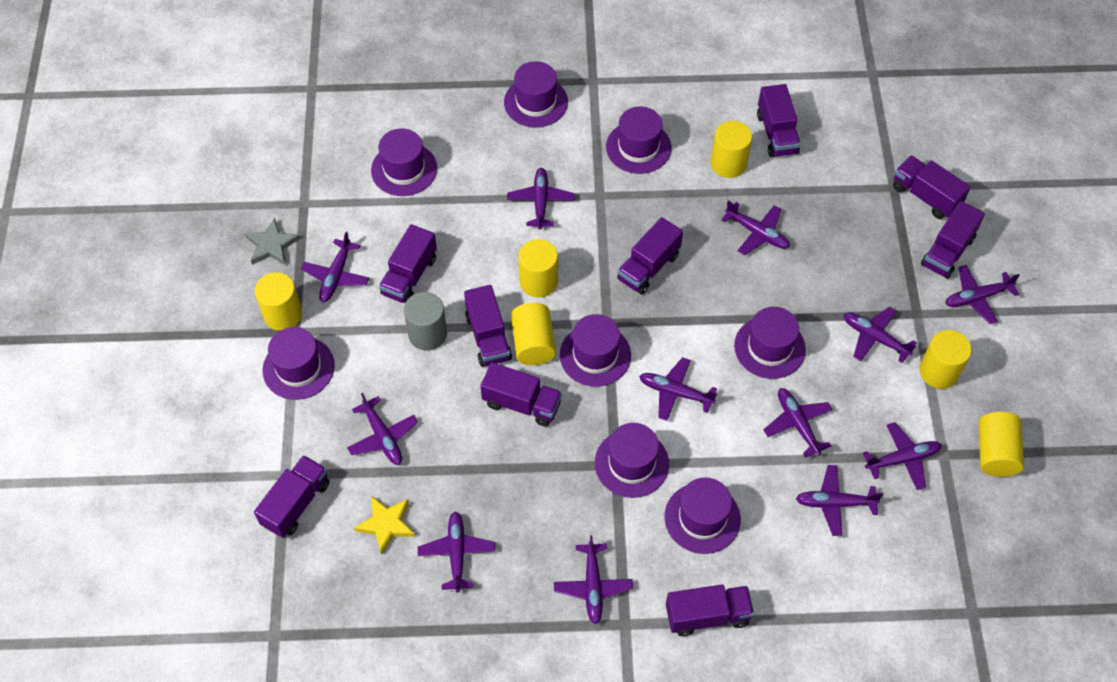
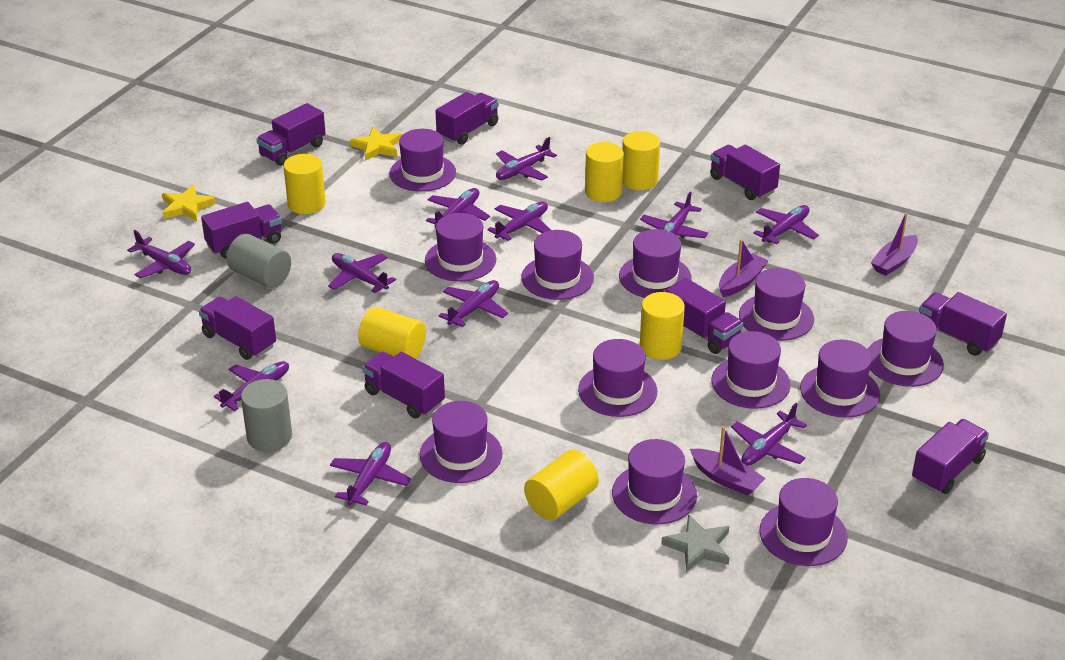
grey cylinder: [404,292,447,351] = 1 -> [227,234,291,288] [241,379,292,452] = 2
purple boat: none = 0 -> [690,426,766,496] [719,239,769,297] [871,213,918,276] = 3
purple hat: [263,327,335,400] [371,128,437,196] [504,61,568,127] [560,314,631,387] [595,423,669,498] [606,107,672,174] [665,478,741,554] [734,307,806,379] = 8 -> [390,129,456,192] [420,401,503,483] [425,213,496,282] [521,230,594,300] [578,339,657,417] [612,439,697,524] [619,229,692,298] [712,331,791,409] [739,268,814,341] [759,478,848,566] [800,340,880,418] [868,311,944,387] = 12
purple plane: [301,231,369,302] [347,393,418,465] [418,511,496,593] [507,168,575,229] [554,535,633,624] [639,357,717,421] [721,201,790,255] [764,388,833,458] [796,465,883,536] [844,307,917,363] [863,422,942,490] [945,265,1020,324] = 12 -> [127,230,195,278] [214,361,289,411] [328,253,396,293] [330,442,411,505] [426,188,490,228] [439,280,508,327] [487,201,551,241] [496,137,557,181] [640,192,708,239] [731,403,807,466] [753,205,819,245] = 11
yellow star: [354,496,415,555] = 1 -> [162,185,216,221] [350,127,402,161] = 2

